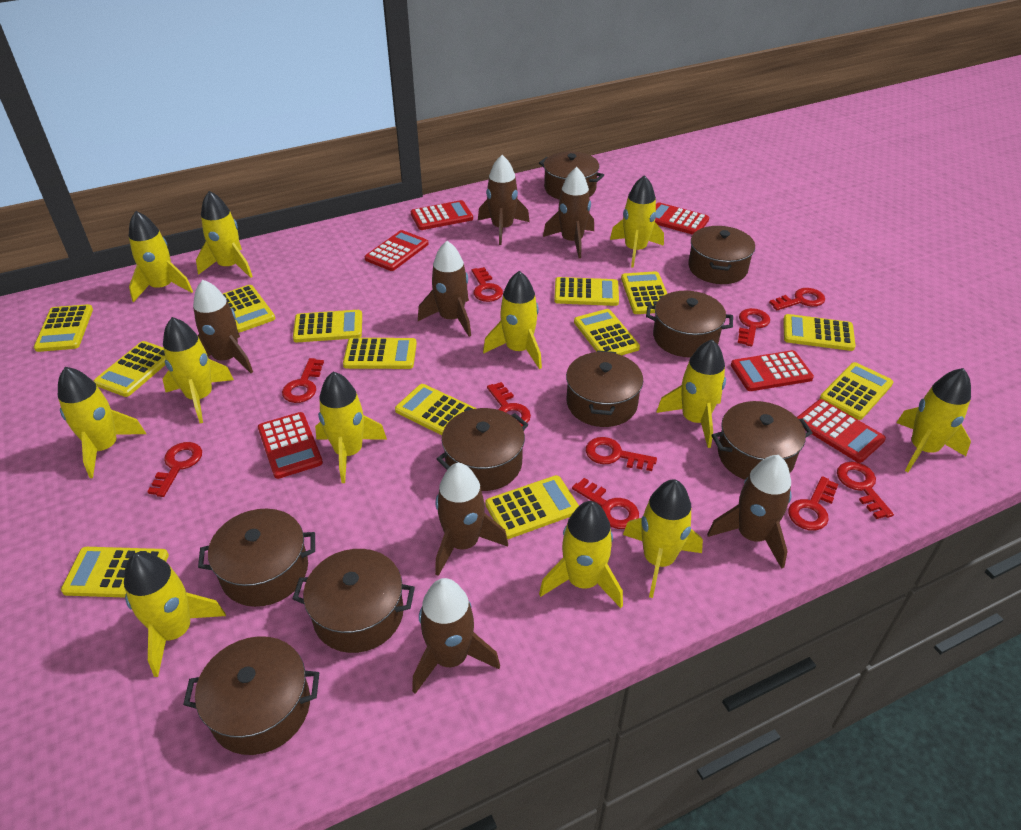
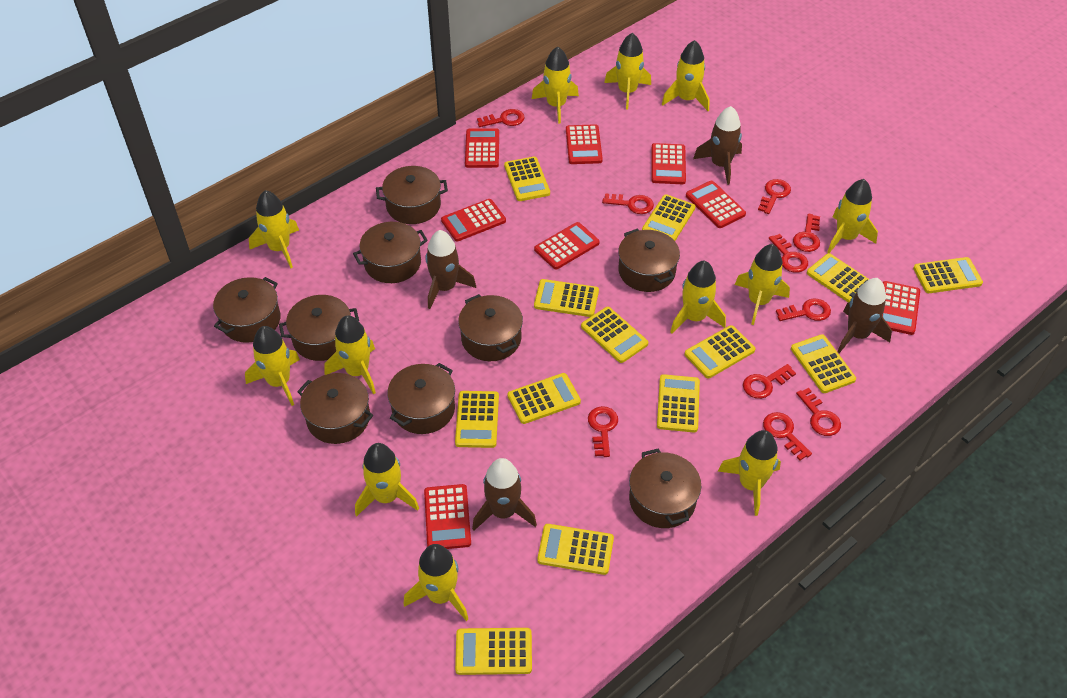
brown rocket: [193,280,253,373] [412,578,500,694] [418,241,471,337] [435,463,508,576] [478,155,530,245] [543,167,594,258] [707,455,792,569] = 7 -> [425,230,476,309] [472,458,537,530] [693,106,742,185] [837,278,892,353] = 4
red calculator: [258,412,323,479] [365,230,429,271] [411,200,473,230] [655,202,709,235] [731,350,814,391] [797,399,886,463] = 6 -> [424,484,471,549] [441,199,506,242] [465,128,499,168] [534,222,600,269] [566,124,603,164] [651,143,686,184] [686,181,746,228] [882,281,920,335] = 8

